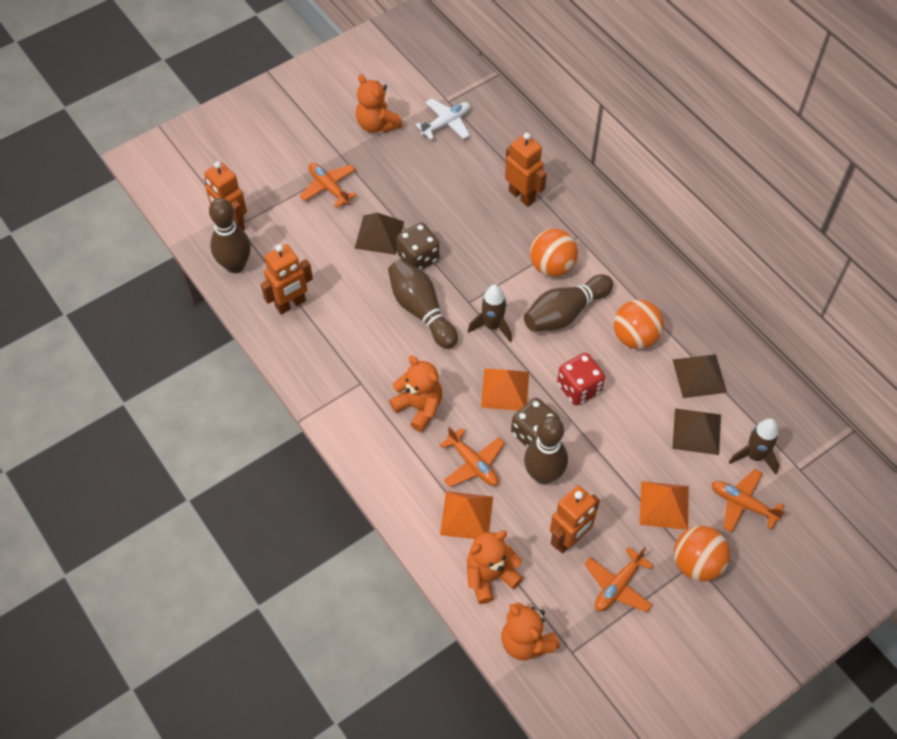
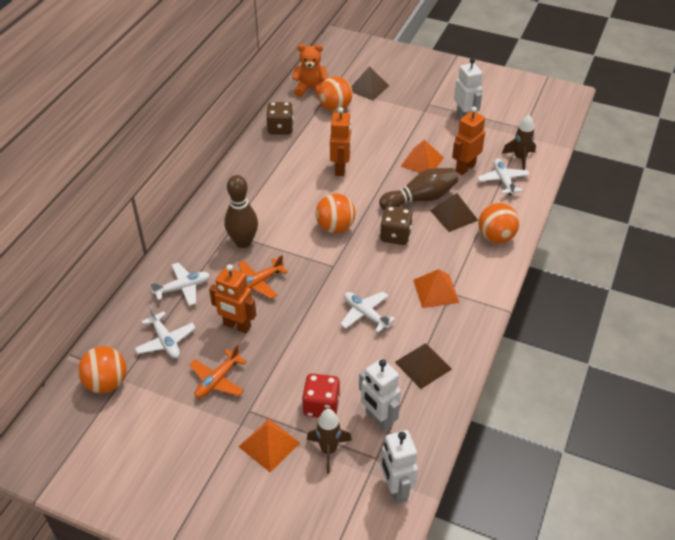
brown bowling pin: [209,198,251,273] [388,259,458,349] [524,274,613,332] [524,416,568,484] = 4 -> [225,175,258,248] [379,168,458,210] = 2
orange ball: [530,229,578,277] [614,299,664,349] [674,526,730,582] = 3 -> [78,346,127,393] [316,193,355,233] [318,76,353,112] [478,203,519,243] = 4
orange plane: [299,163,357,208] [440,427,505,487] [584,547,654,612] [711,469,785,533] = 4 -> [189,345,247,398] [238,255,288,299] = 2
orange robot: [204,161,247,231] [261,244,313,315] [505,133,547,207] [550,485,600,554] = 4 -> [209,264,256,334] [330,107,352,176] [452,107,485,175] = 3
orange teddy bear: [356,74,402,133] [389,356,442,432] [467,531,523,604] [501,602,560,661] = 4 -> [292,44,328,97] = 1
white plane: [415,98,470,140] = 1 -> [135,306,196,359] [150,263,210,306] [340,292,395,333] [477,159,530,195] = 4
white robot: none = 0 -> [359,359,401,431] [381,430,418,504] [454,58,483,118] = 3

